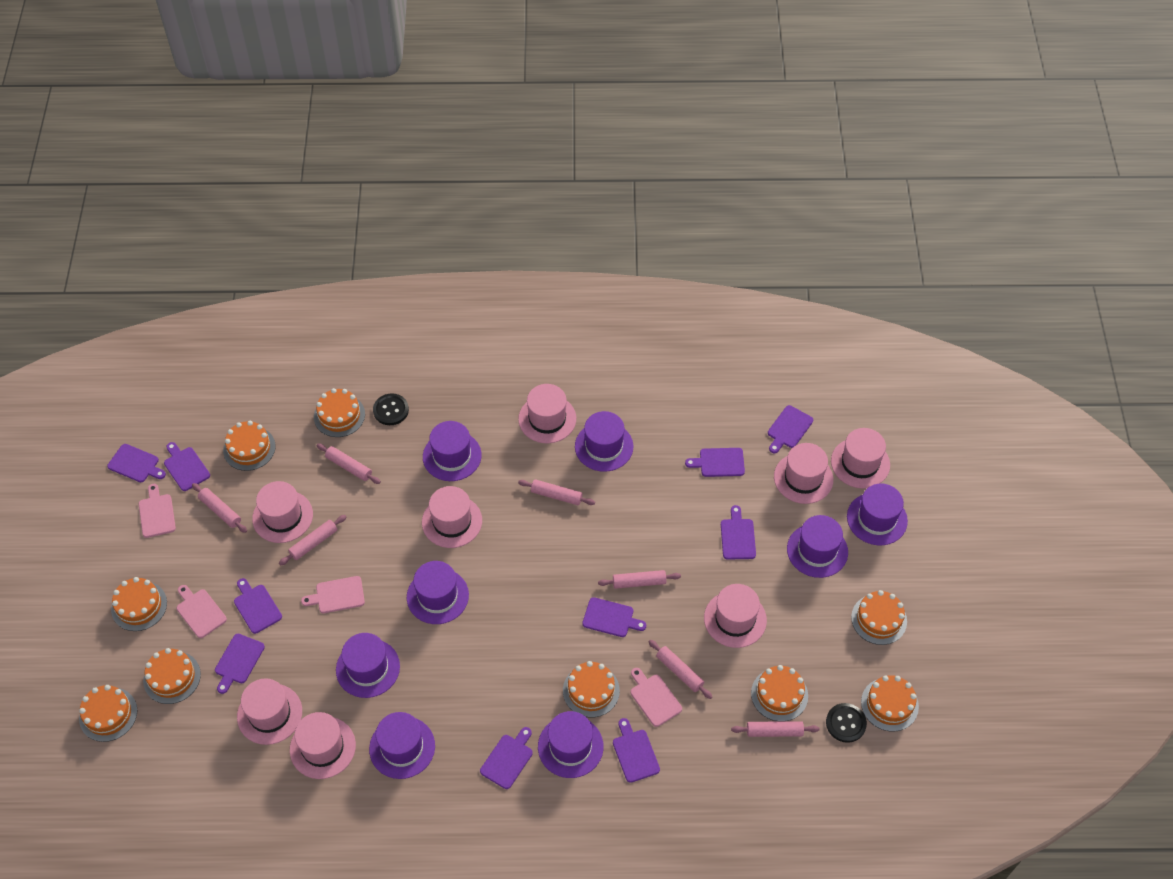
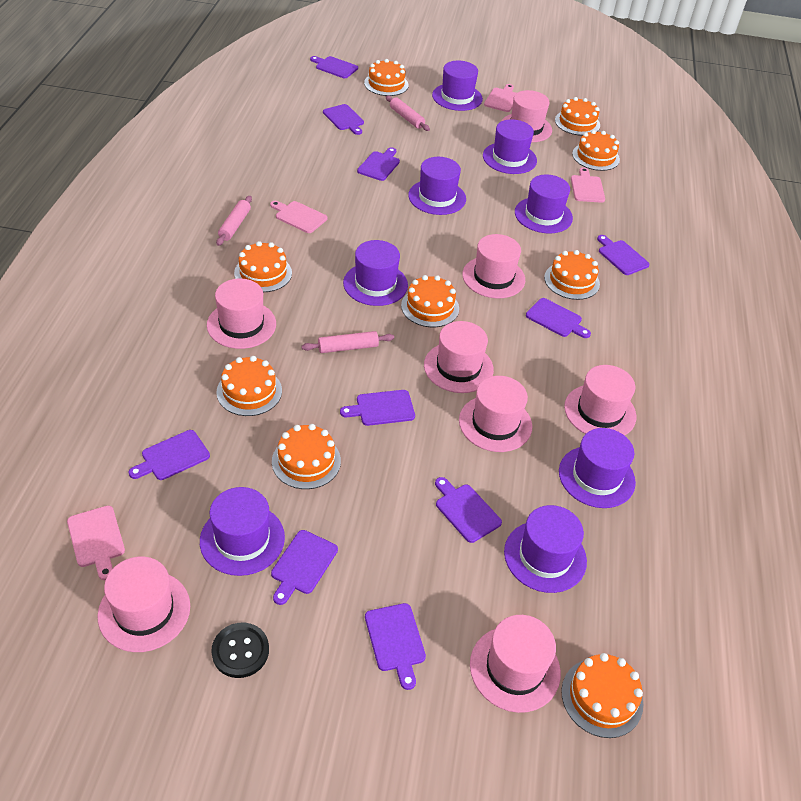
black button: [373,393,409,425] [826,703,867,743] = 2 -> [211,622,269,678] = 1
pink rolling pin: [192,483,247,533] [279,515,346,566] [317,444,381,484] [518,479,595,505] [598,570,681,589] [648,640,712,699] [731,721,820,737] = 7 -> [216,196,252,246] [302,331,394,353] [386,96,430,131] = 3

